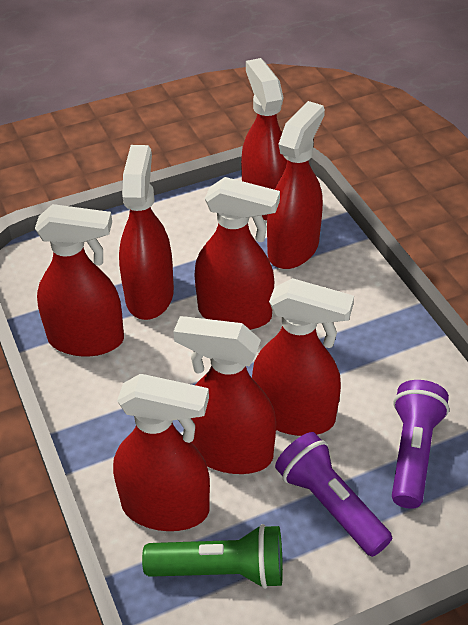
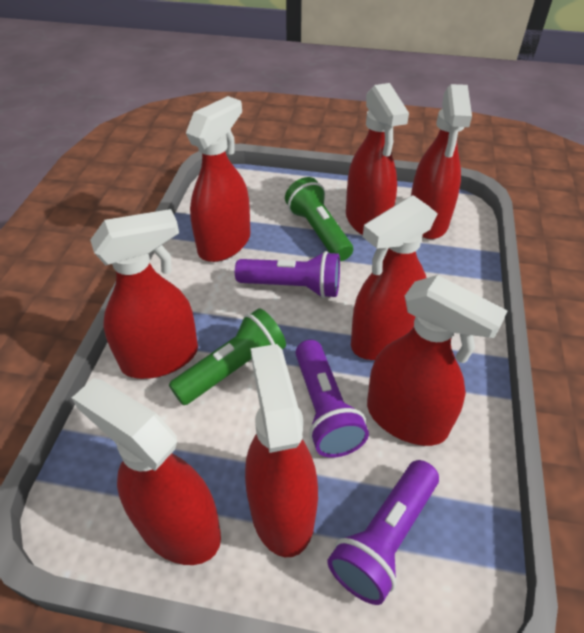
green flashlight: [142,524,283,589] = 1 -> [169,308,286,405] [285,177,353,261] = 2
purple flashlight: [275,432,392,557] [392,380,449,509] = 2 -> [235,251,340,298] [295,340,369,458] [328,460,439,605] = 3

